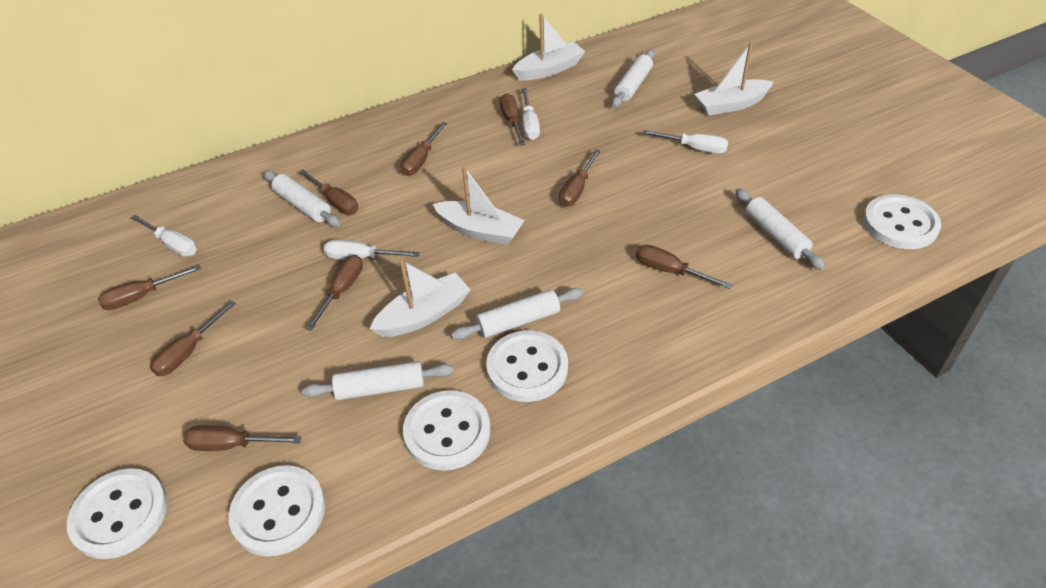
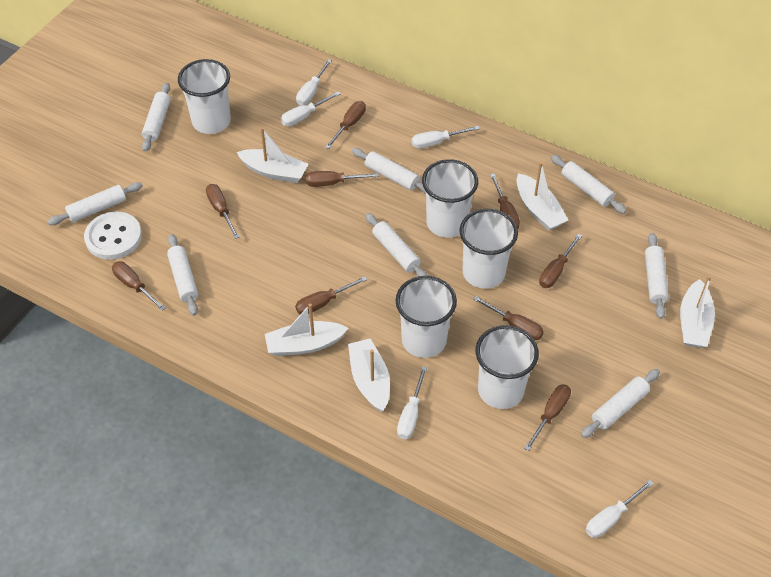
white boat: [369,259,471,337] [433,166,525,245] [512,14,585,81] [694,42,774,116] = 4 -> [236,127,308,183] [265,303,348,356] [348,338,390,412] [516,162,568,231] [680,275,715,348] = 5
white button: [67,468,168,559] [229,465,326,556] [403,390,491,471] [486,330,568,402] [863,194,941,249] = 5 -> [84,212,142,260] = 1
white cup: none = 0 -> [178,59,231,134] [395,276,457,358] [422,159,478,238] [460,209,518,289] [475,325,539,409] = 5
white rolling pin: [263,170,341,227] [302,361,454,400] [451,288,583,340] [612,50,655,108] [735,188,825,270] = 5 -> [48,182,143,225] [142,82,171,152] [167,234,198,316] [352,148,426,194] [365,213,428,276] [551,155,626,214] [581,369,660,438] [645,233,669,319] = 8
white screwdriver: [131,215,197,257] [324,239,420,260] [522,88,540,140] [642,130,728,154] = 4 -> [281,92,340,126] [296,59,332,106] [397,366,427,439] [412,126,480,149] [586,480,654,538] = 5

